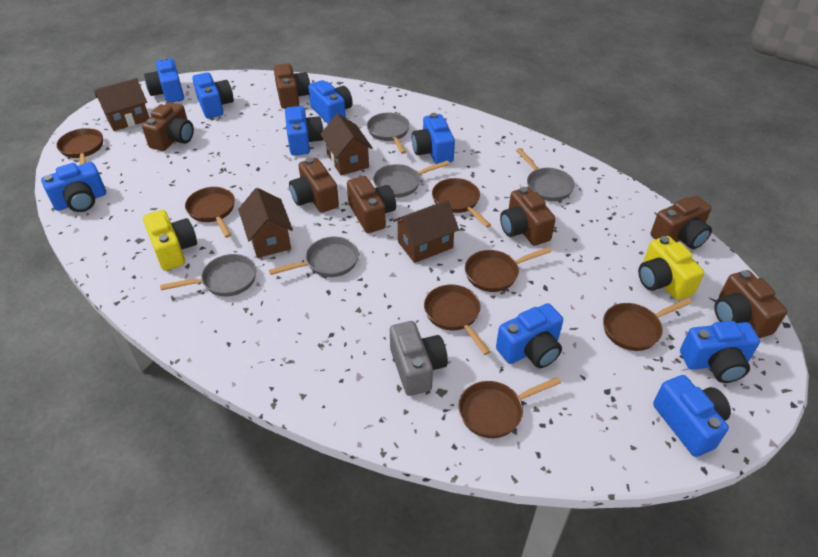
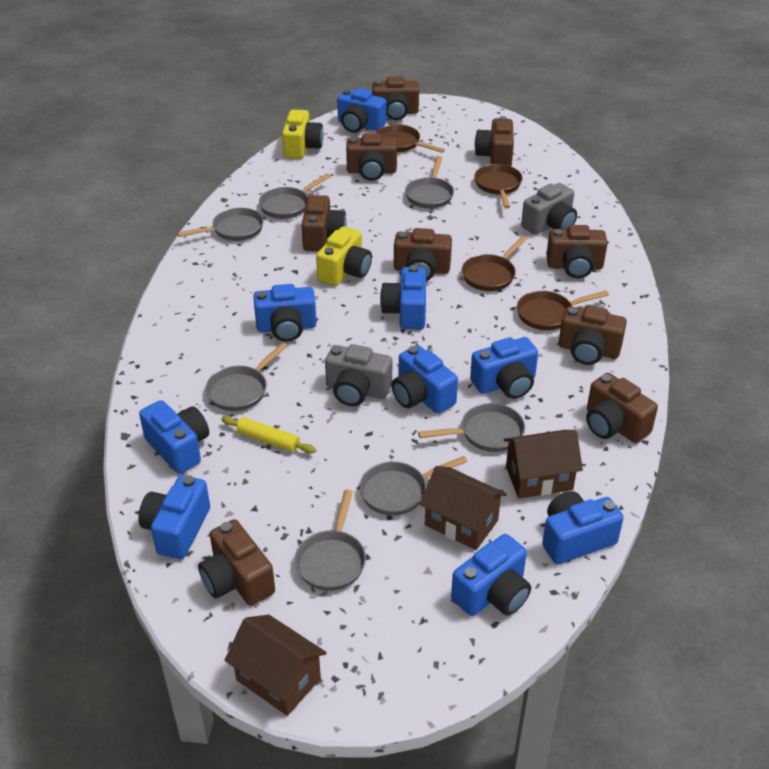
brown camera: [142,102,194,151] [274,64,310,109] [289,158,339,213] [347,176,396,233] [500,187,556,246] [651,196,712,249] [714,270,787,338] = 7 -> [198,519,275,606] [302,195,347,251] [346,133,397,181] [372,76,419,120] [394,228,452,281] [475,116,514,166] [546,225,608,278] [559,305,627,365] [586,373,658,443] = 9
brown house: [94,78,149,131] [238,188,293,258] [320,114,373,175] [393,200,459,263] = 4 -> [225,615,327,716] [419,466,507,550] [504,430,583,498] = 3
brown pan: [56,128,103,165] [185,187,235,238] [424,285,491,355] [432,178,491,228] [459,377,561,438] [465,247,551,292] [603,298,692,351] = 7 -> [376,124,445,153] [462,236,527,291] [474,164,523,208] [517,290,609,330] = 4
grey camera: [390,321,448,396] = 1 -> [325,344,392,406] [521,183,577,235] = 2
grey pan: [160,254,256,297] [269,237,359,277] [367,112,410,154] [373,160,450,198] [516,148,575,201] = 5 -> [177,208,264,241] [206,343,287,411] [259,174,331,219] [295,489,366,591] [360,456,468,516] [405,156,454,209] [418,403,525,452] = 7
yellow rolling pin: none = 0 -> [221,416,316,454] = 1

